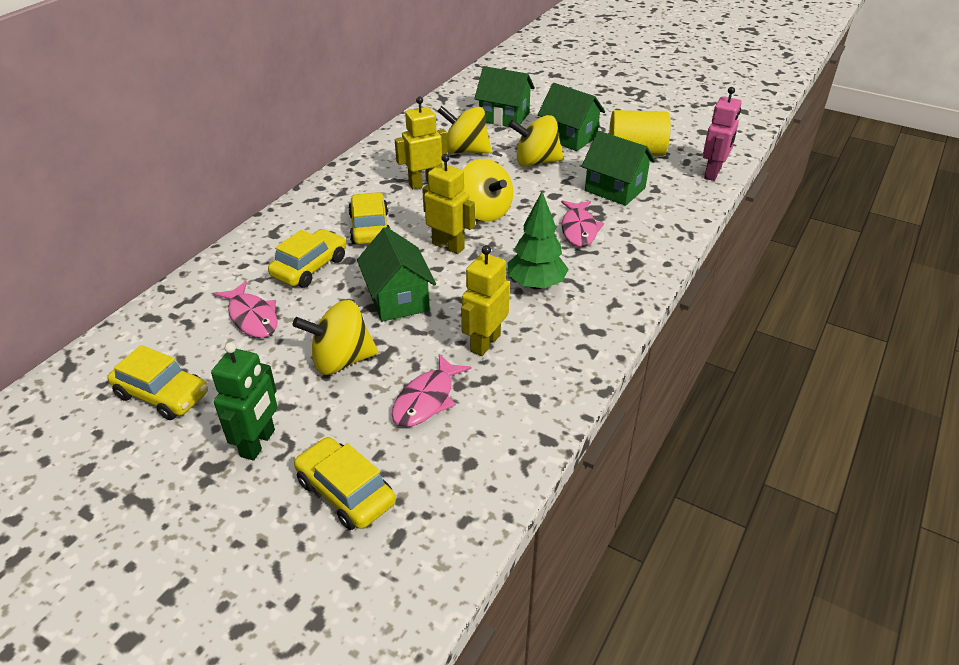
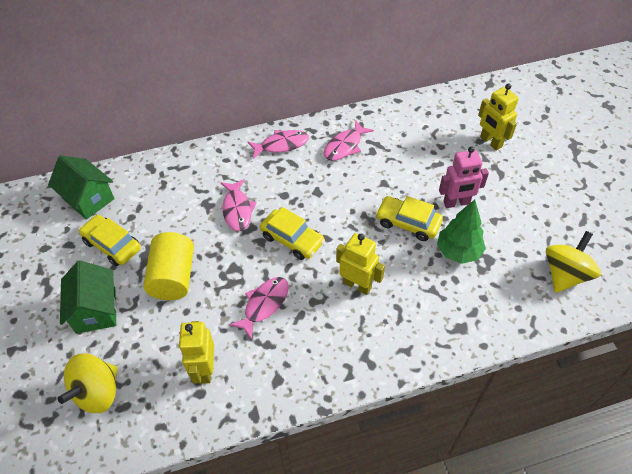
green house: [357,227,436,322] [474,66,535,127] [538,83,605,151] [581,131,655,206] = 4 -> [48,155,115,220] [60,260,117,334] = 2
green robot: [211,342,277,460] = 1 -> none = 0
pink fish: [214,281,278,338] [392,354,471,427] [561,200,604,247] = 3 -> [221,179,257,231] [229,277,289,340] [248,130,309,159] [324,121,374,161] = 4
yellow car: [107,345,208,420] [268,229,346,288] [294,437,396,530] [348,192,391,244] = 4 -> [79,215,141,266] [260,207,325,260] [376,196,443,241] = 3
yellow spinning top: [293,300,378,375] [437,106,492,154] [463,159,513,222] [509,115,564,167] = 4 -> [58,353,118,413] [546,231,601,293] = 2

